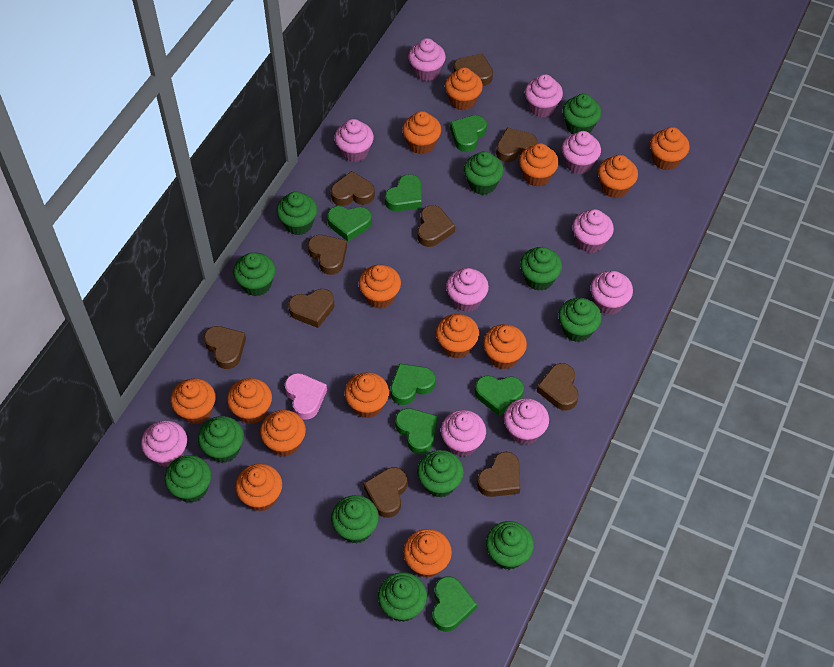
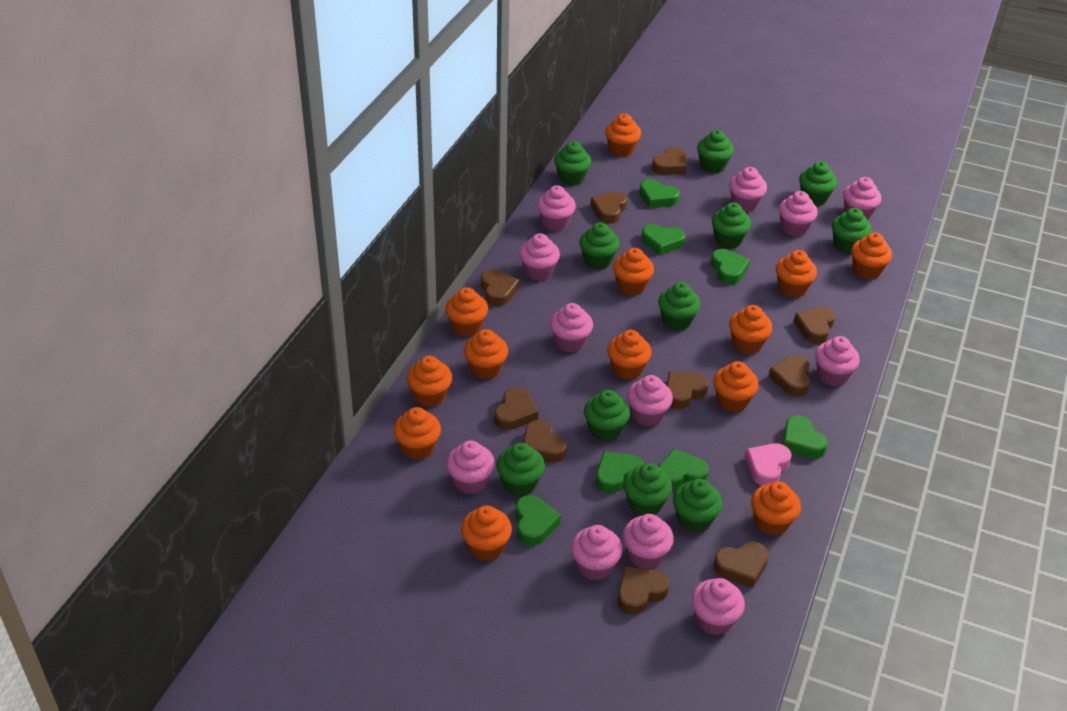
green cupcake: [165,455,211,503] [198,416,244,463] [233,252,276,296] [277,191,317,235] [331,495,379,544] [378,572,427,622] [417,450,464,498] [464,151,504,195] [486,521,534,570] [520,247,562,291] [558,298,602,342] [563,93,601,134] = 12 -> [496,443,545,496] [554,141,591,186] [579,222,620,269] [584,390,630,442] [623,463,672,516] [658,282,701,331] [673,479,723,533] [697,130,734,174] [712,203,751,249] [799,161,837,206] [832,208,872,254] = 11
orange cupcake: [170,378,216,424] [227,378,272,424] [235,464,282,511] [260,410,306,456] [344,372,389,418] [359,265,401,308] [402,111,441,154] [403,529,452,578] [436,314,479,359] [445,68,483,110] [483,324,527,369] [519,143,559,187] [598,155,638,198] [650,127,690,171] = 14 -> [393,407,441,460] [407,356,452,407] [445,287,488,337] [461,505,512,561] [464,329,508,380] [605,114,641,157] [607,330,652,380] [613,248,654,295] [713,361,759,412] [729,305,772,354] [751,481,801,536] [776,250,817,298] [851,233,892,279] = 13
pink cupcake: [141,421,187,467] [335,119,374,162] [408,38,446,81] [441,410,486,457] [446,268,489,312] [504,398,549,445] [525,74,563,117] [562,131,601,174] [572,209,614,253] [590,271,633,315] = 10 -> [446,441,495,494] [519,233,560,281] [537,185,576,231] [550,303,593,352] [571,525,622,581] [623,514,674,569] [627,375,673,427] [691,578,745,635] [729,167,767,212] [779,191,818,237] [815,336,860,386] [843,177,882,220] = 12

